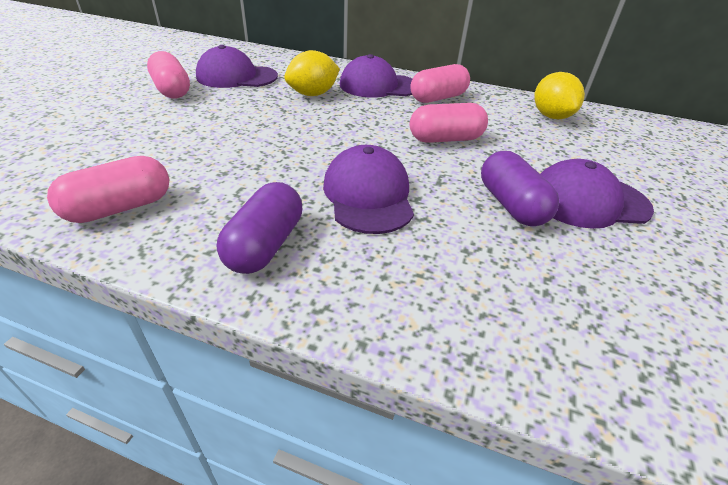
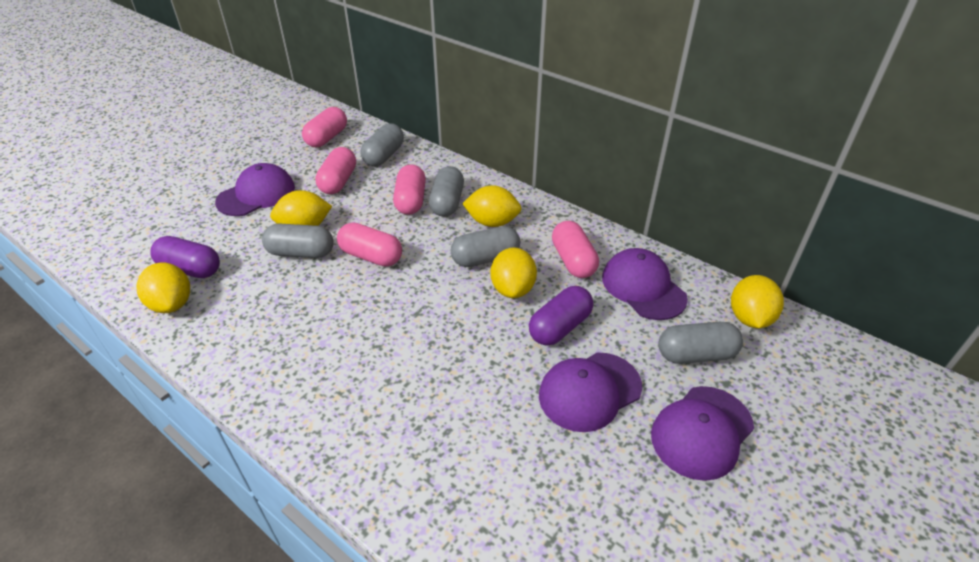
grey capsule: none = 0 -> [262,223,334,258] [361,123,404,166] [429,166,464,217] [451,226,520,267] [658,322,743,364] = 5
pink capsule: [47,156,169,223] [147,51,190,99] [410,64,470,103] [410,103,488,143] = 4 -> [302,107,347,147] [315,147,356,194] [337,222,402,267] [393,164,426,215] [552,221,599,278] = 5
yellow lemon: [284,50,340,96] [534,72,585,119] = 2 -> [136,263,190,313] [270,190,332,226] [462,185,521,227] [491,247,537,298] [731,275,784,329] = 5

